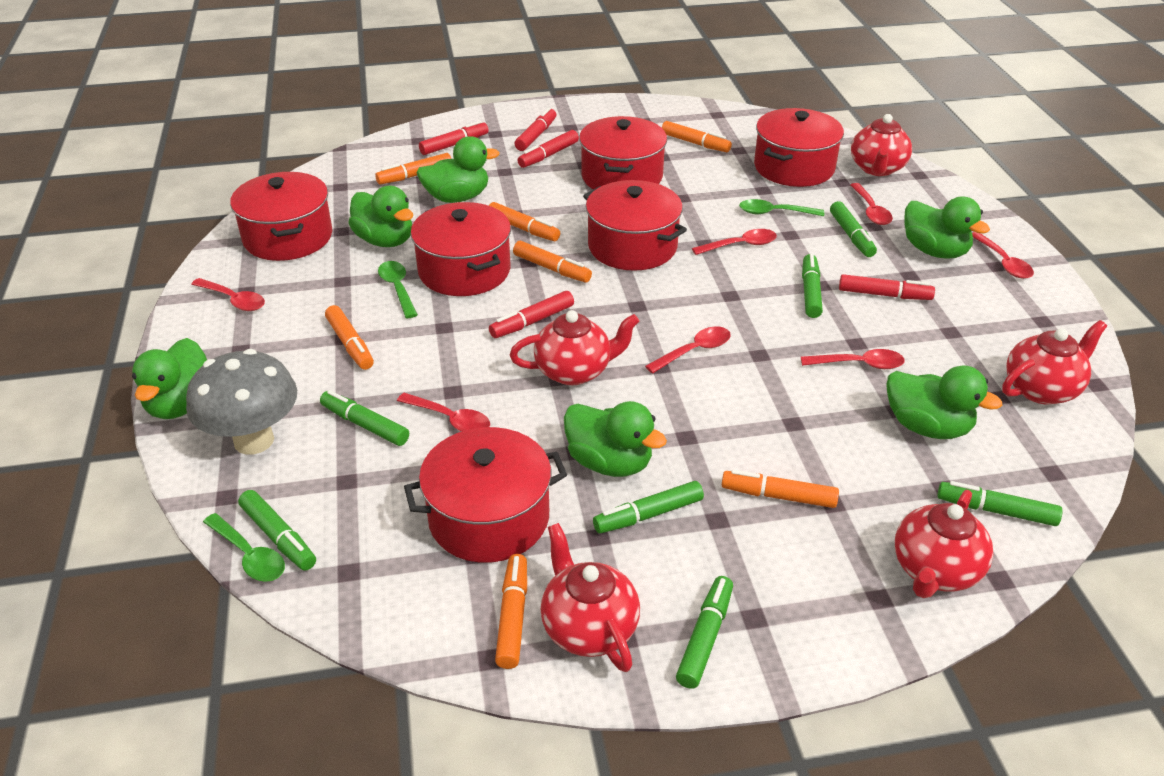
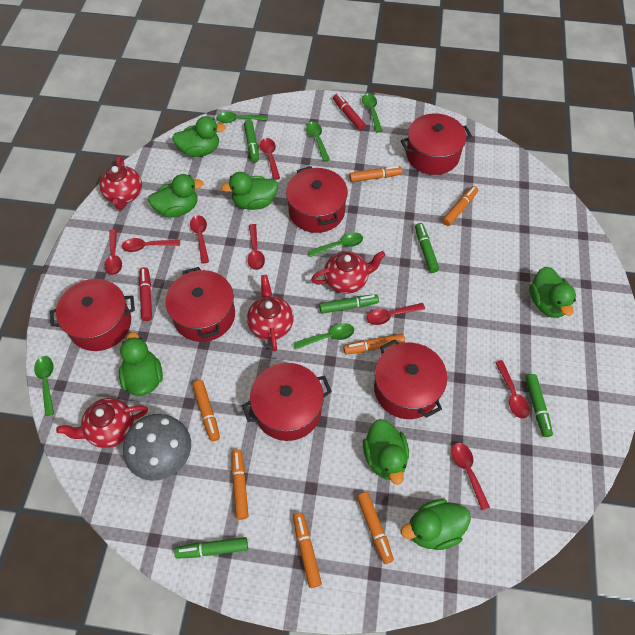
green duck: [132,338,207,419] [348,186,413,247] [417,136,500,203] [564,401,667,477] [887,365,1002,439] [904,196,990,259] = 6 -> [119,332,163,396] [148,174,204,218] [172,116,226,157] [221,172,278,210] [363,419,409,485] [401,499,471,550] [529,267,576,318] = 7
green marker: [238,490,316,571] [320,390,409,446] [593,481,704,534] [676,576,733,689] [802,254,823,318] [830,201,877,257] [937,481,1062,526] = 7 -> [174,537,248,559] [244,120,259,163] [319,294,379,314] [415,223,439,273] [525,374,553,437] = 5
green spoon: [203,513,285,582] [378,261,418,318] [739,199,824,216] = 3 -> [34,356,54,416] [216,112,268,123] [293,323,354,349] [306,122,330,162] [308,232,363,257] [362,94,383,132] = 6
red marker: [419,121,489,155] [489,291,574,338] [514,107,556,151] [517,130,579,168] [839,274,935,300] = 5 -> [139,267,152,321] [333,94,366,130] = 2
red spoon: [191,278,265,311] [397,393,490,432] [645,327,731,374] [692,229,777,255] [801,349,905,369] [850,183,893,225] [972,232,1034,279] = 7 -> [105,229,122,275] [122,238,180,252] [190,215,209,264] [248,224,265,270] [260,138,280,180] [366,303,425,325] [451,443,490,510] [495,360,530,419] = 8
red teapot: [510,310,639,385] [541,523,640,672] [851,114,912,176] [895,490,993,598] [1002,320,1107,404] = 5 -> [56,398,148,448] [99,156,142,210] [247,275,294,352] [311,251,385,294] = 4

